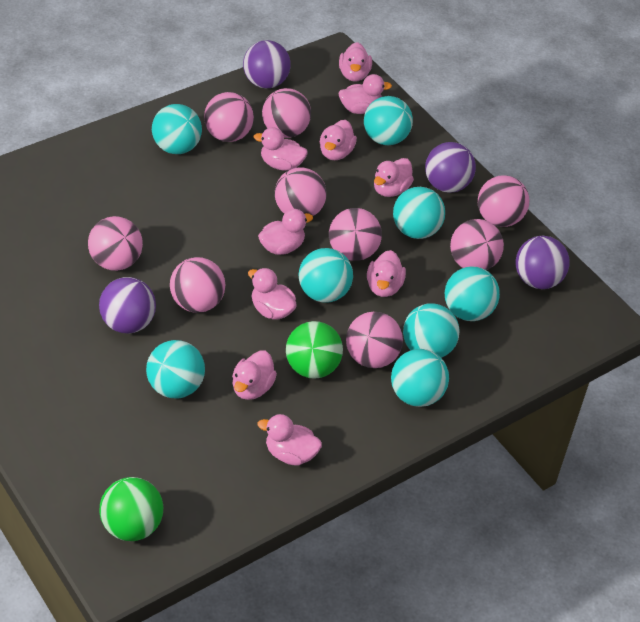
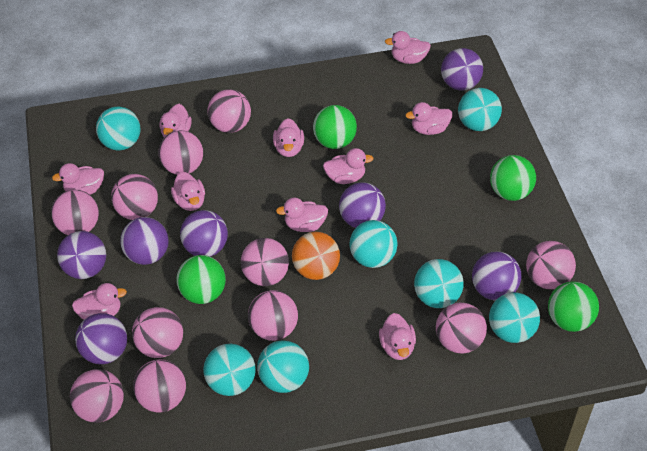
green ball: [99,477,163,541] [286,321,343,379] = 2 -> [176,255,226,304] [313,105,357,149] [490,155,536,201] [548,281,599,332] = 4
orange ball: none = 0 -> [292,232,340,280] = 1
pink ball: [88,216,143,271] [170,257,225,313] [204,92,254,142] [262,88,311,138] [275,167,326,216] [329,208,382,261] [346,312,403,368] [450,219,504,270] [478,175,529,227] = 9 -> [51,190,99,235] [70,369,124,423] [111,174,158,220] [132,307,183,358] [133,359,186,413] [158,130,203,175] [208,89,251,133] [241,238,289,286] [248,290,298,341] [436,303,487,353] [526,241,576,289] = 11
purple ball: [99,277,156,333] [243,40,291,88] [425,142,476,193] [516,236,570,289] = 4 -> [57,231,106,279] [75,313,127,364] [120,217,169,265] [180,210,228,257] [339,182,386,228] [441,48,483,90] [472,251,521,300] = 7
turquoise ball: [146,340,205,399] [152,104,202,154] [299,248,353,303] [364,96,413,145] [391,349,449,407] [393,187,445,239] [403,303,460,358] [445,266,500,321] = 8 -> [96,106,140,151] [203,344,256,396] [257,340,309,393] [350,220,398,268] [414,259,464,308] [458,88,502,131] [489,292,540,343] = 7

